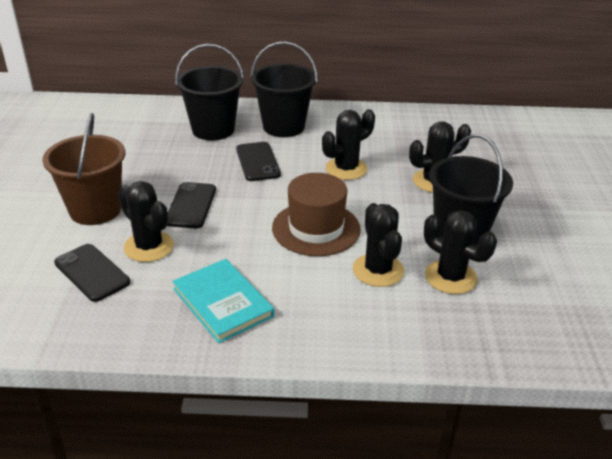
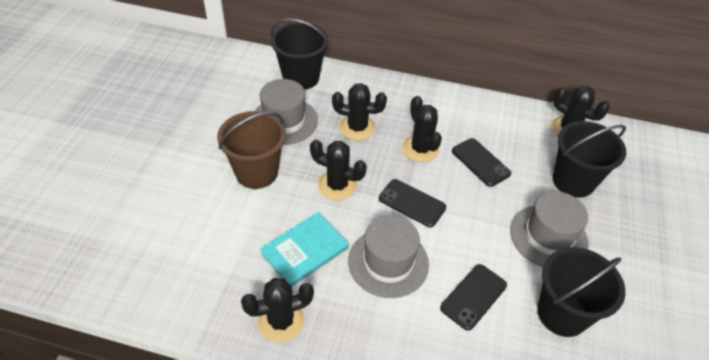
brown hat: [272,173,361,256] = 1 -> none = 0
grey hat: none = 0 -> [255,79,318,145] [348,215,429,298] [510,191,589,267] = 3

